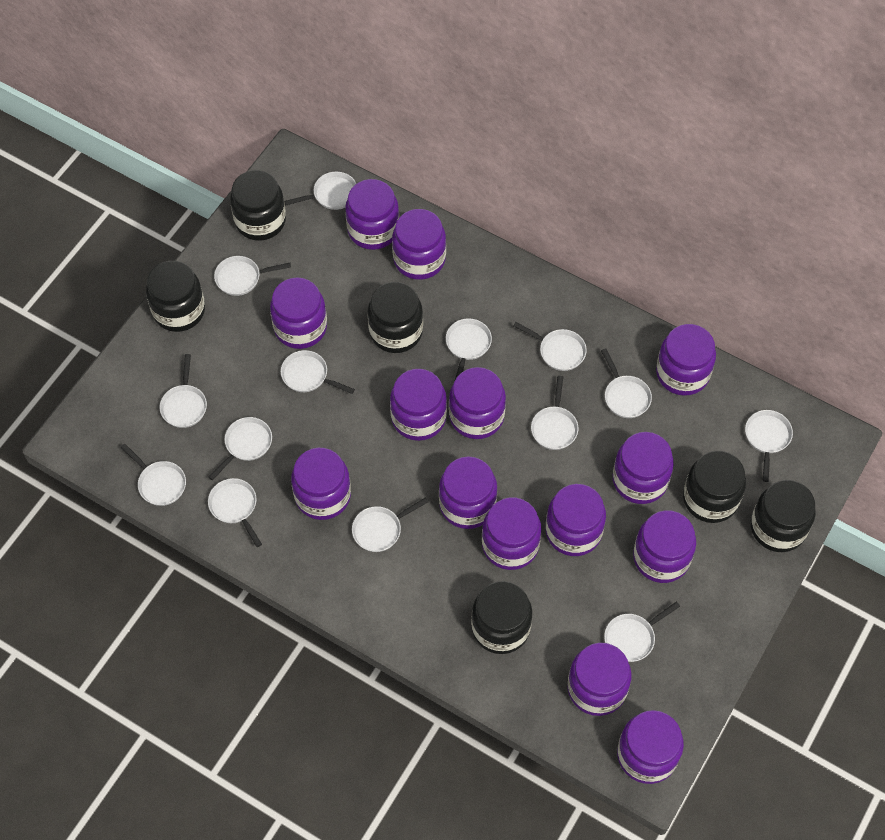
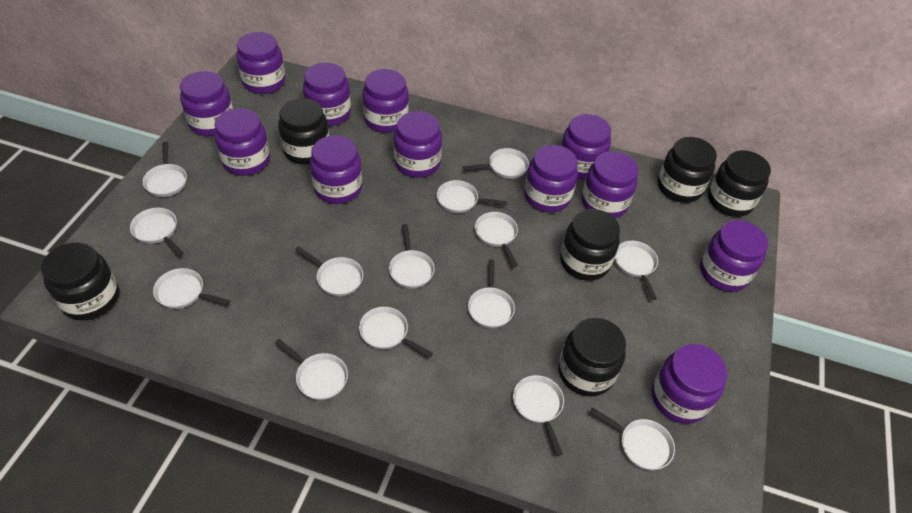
purple jar: [270,277,327,349] [291,448,351,520] [345,179,399,250] [390,369,447,441] [392,209,446,280] [439,457,497,529] [449,367,506,439] [482,497,541,570] [546,484,606,556] [567,643,632,716] [613,432,674,504] [617,710,684,784] [633,510,696,583] [656,324,716,396] = 14 -> [180,71,233,136] [215,108,270,176] [236,32,285,94] [303,63,351,126] [310,135,362,204] [362,69,409,133] [394,111,442,177] [524,145,578,212] [561,114,611,179] [582,151,638,218] [652,344,727,424] [700,220,768,292] = 12

